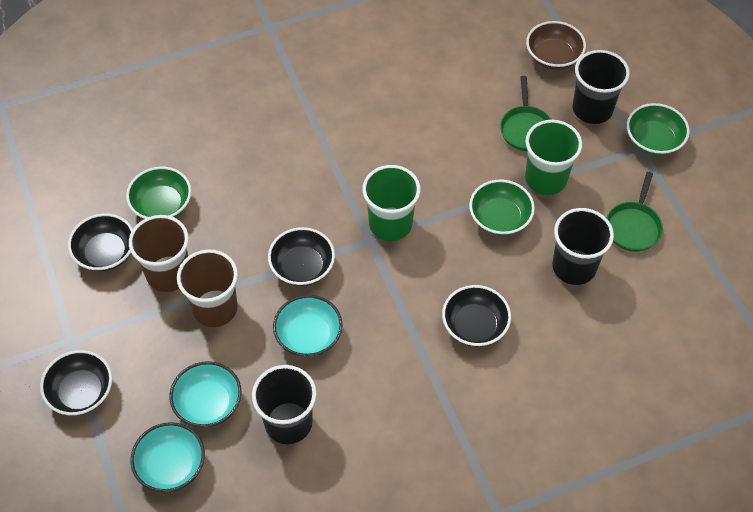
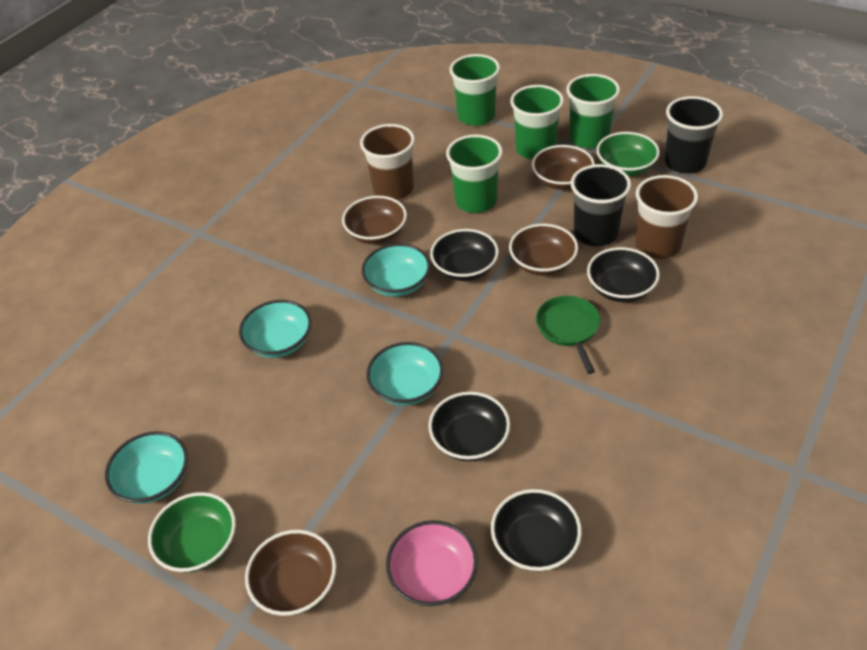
black cup: [252,365,316,444] [552,208,614,285] [572,50,630,124] = 3 -> [571,164,631,246] [664,96,723,174] = 2
brown bowl: [526,21,586,70] = 1 -> [245,530,336,616] [342,196,407,244] [509,224,578,276] [532,145,595,190] = 4
green bowl: [126,167,191,219] [469,180,535,236] [627,103,690,156] = 3 -> [148,492,236,572] [596,132,660,176] = 2
green cup: [362,165,420,241] [525,120,582,195] = 2 -> [446,134,503,213] [450,54,500,126] [510,85,564,159] [566,74,620,148] = 4
green pan: [500,76,552,151] [606,172,663,252] = 2 -> [536,296,600,374] = 1
pink bowl: none = 0 -> [386,520,478,606] = 1
turquoise bowl: [131,422,205,492] [170,361,241,427] [273,295,342,357] = 3 -> [105,431,188,504] [239,300,312,358] [362,243,431,297] [366,342,443,406] = 4

